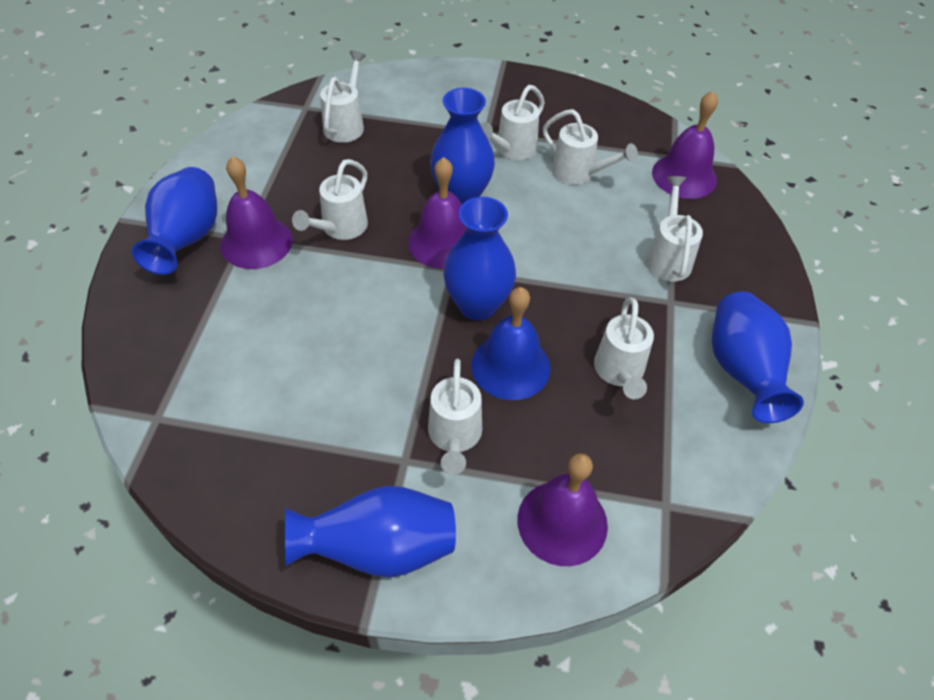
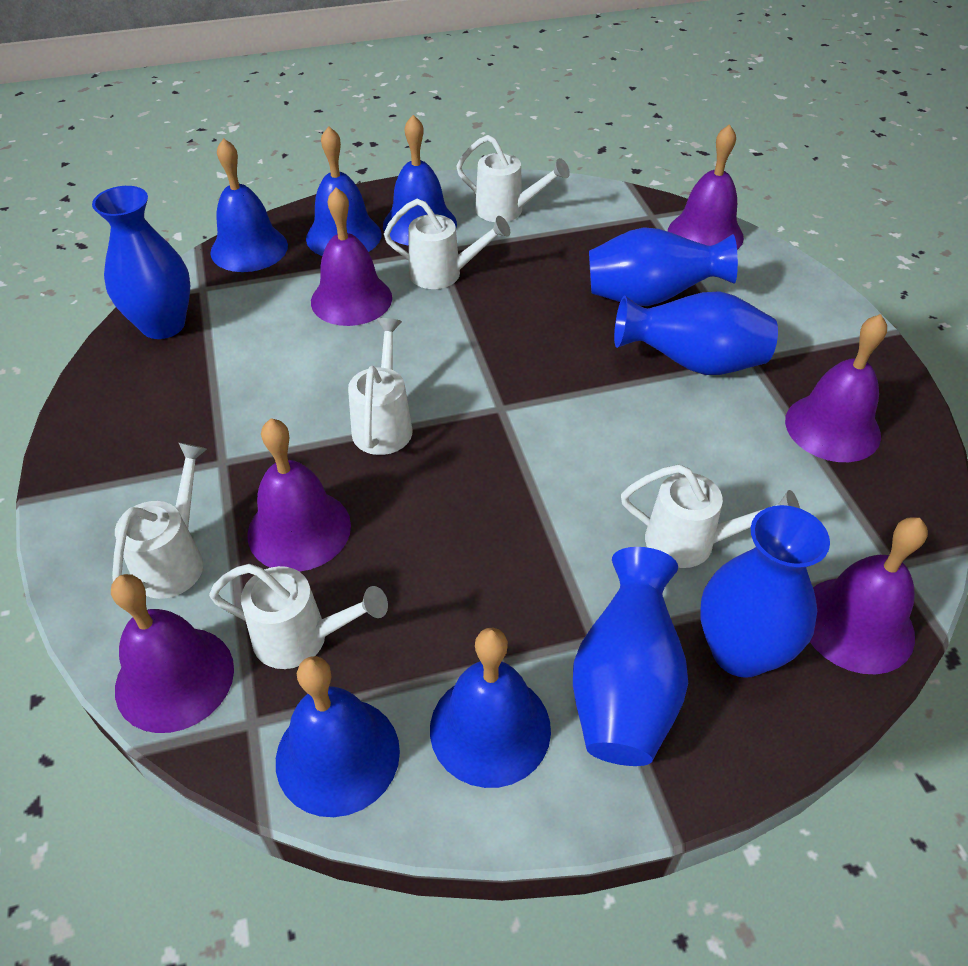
blue bell: [471,287,550,400] = 1 -> [210,138,288,272] [276,656,400,817] [306,126,381,256] [383,115,457,246] [430,628,551,788] = 5
purple bell: [221,156,293,269] [408,157,467,269] [517,453,608,566] [652,91,718,199] = 4 -> [111,574,234,733] [247,418,351,572] [311,187,392,326] [668,124,744,250] [785,314,887,462] [810,517,928,674] = 6
white watering can: [292,159,368,240] [320,50,366,143] [428,359,482,475] [480,85,545,160] [543,109,638,185] [594,298,654,399] [646,176,703,282] = 7 -> [112,443,207,599] [209,564,388,669] [348,318,412,455] [384,199,510,289] [456,135,570,222] [621,464,800,568] = 6

